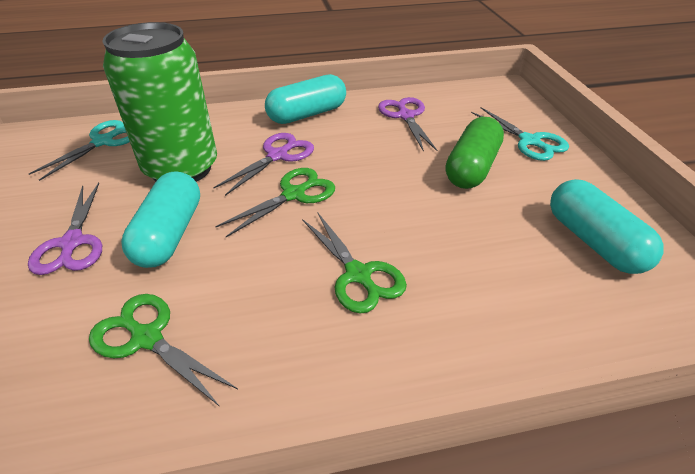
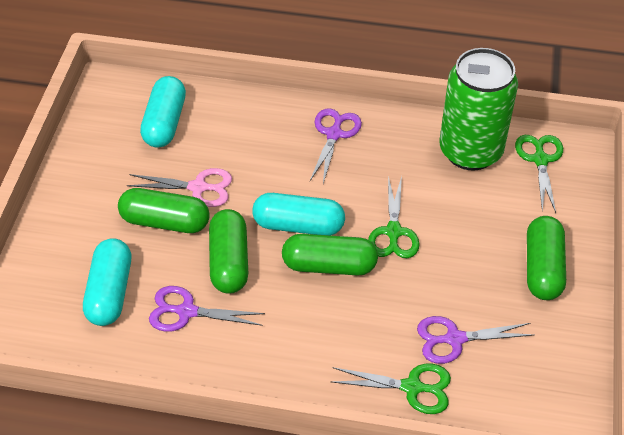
green capsule: [446,117,504,189] = 1 -> [118,188,210,233] [209,209,248,294] [282,234,378,275] [527,216,566,300] = 4
pink scissors: none = 0 -> [127,168,232,207] = 1
turquoise scissors: [29,120,130,181] [471,107,569,161] = 2 -> none = 0

